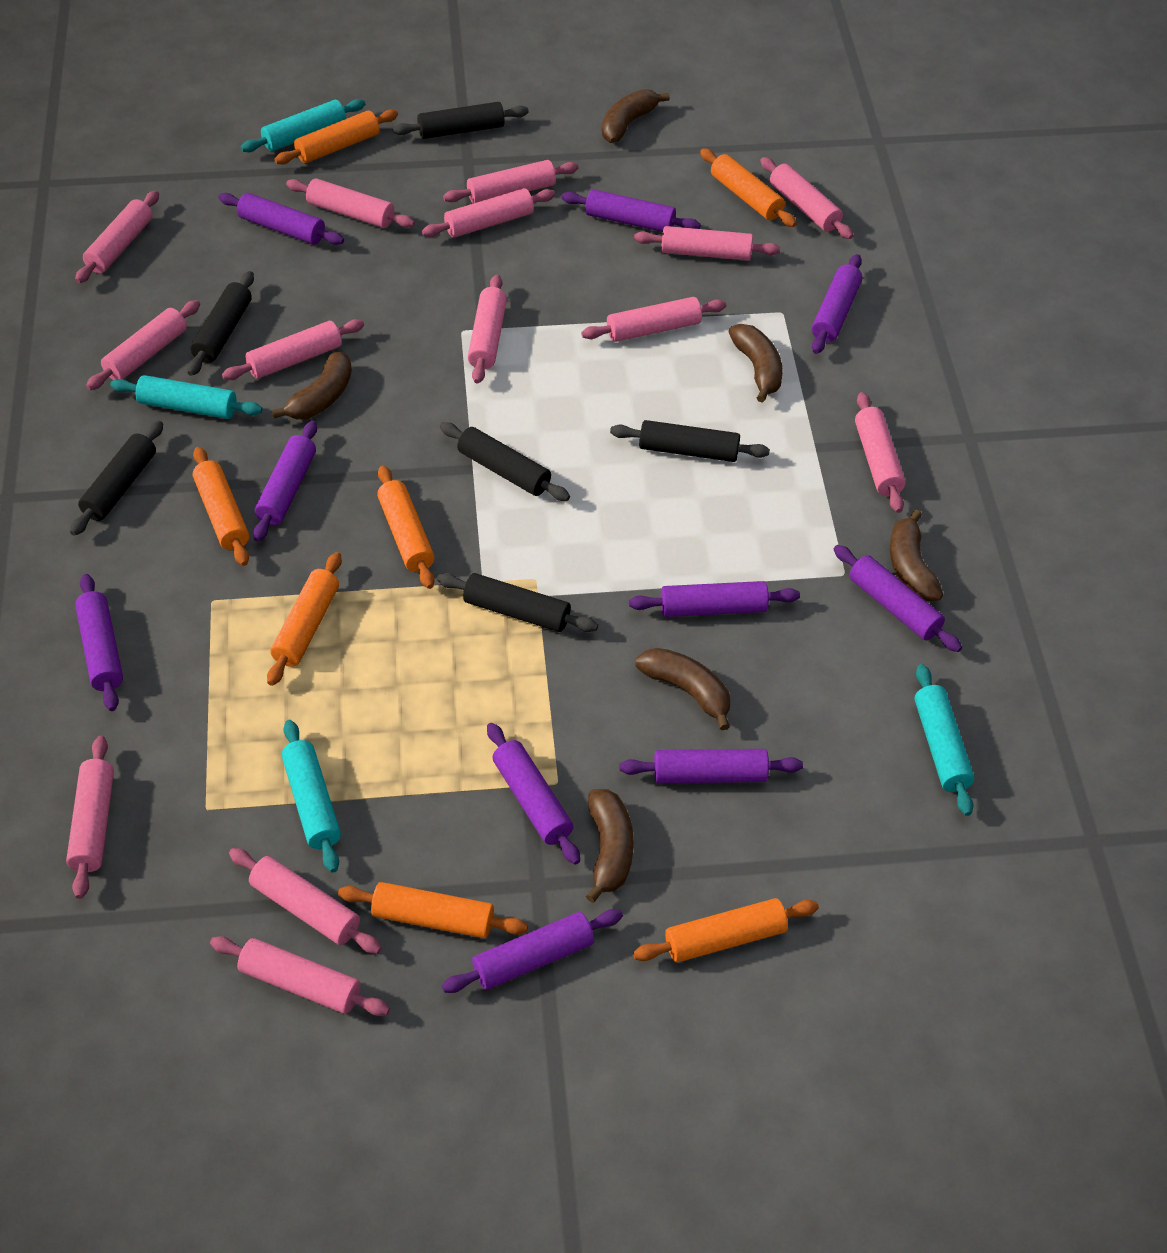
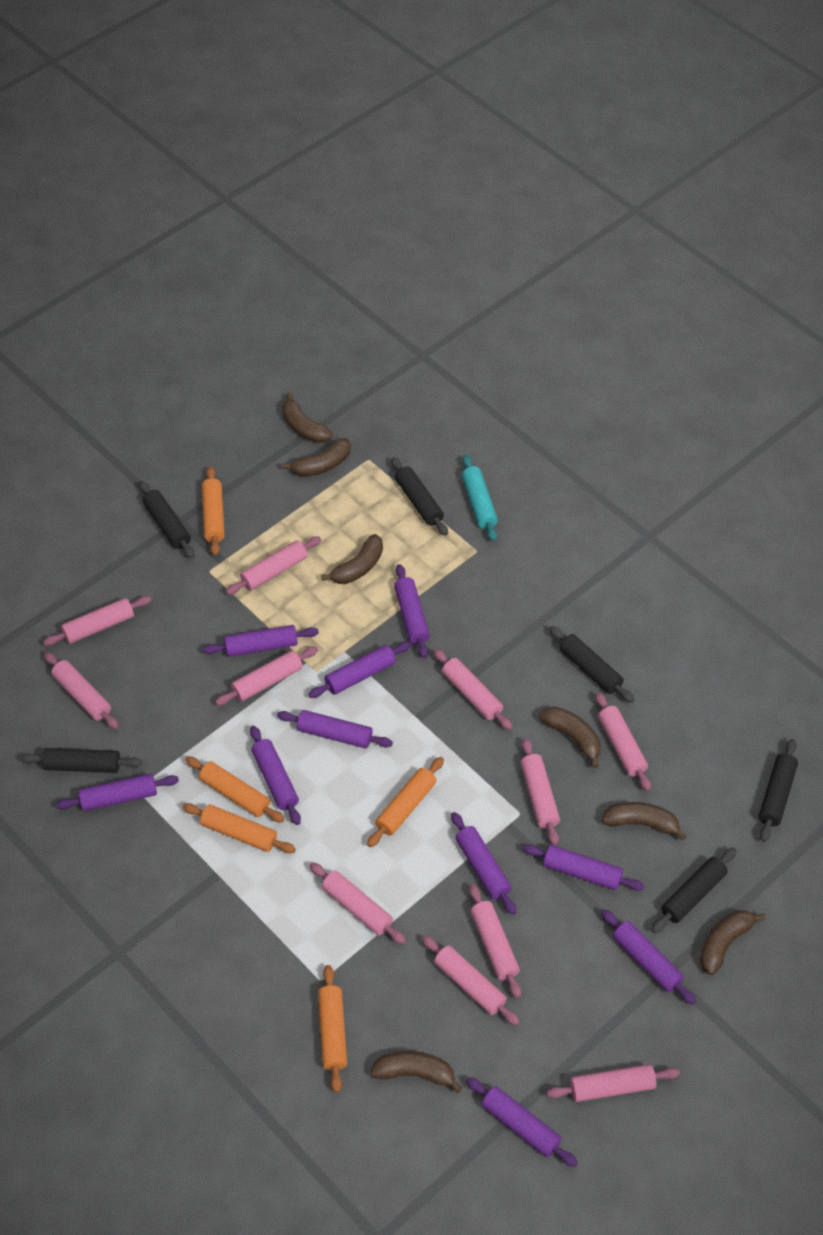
brown banana: [272,351,352,419] [586,789,634,903] [602,89,670,143] [635,648,730,730] [728,324,783,403] [890,510,943,602] = 6 -> [282,393,333,443] [282,438,351,477] [321,534,383,584] [370,1051,462,1093] [539,707,601,768] [601,802,687,841] [700,910,765,975] = 7
orange rolling pin: [193,447,249,566] [267,552,342,686] [274,110,398,164] [338,882,528,938] [377,466,435,589] [633,898,819,963] [700,148,797,227] = 7 -> [182,803,296,853] [185,756,284,823] [202,466,225,556] [318,965,347,1093] [367,757,444,847] = 5
pink rolling pin: [66,736,114,899] [75,191,159,283] [86,300,200,390] [210,936,390,1016] [222,319,364,380] [229,848,382,954] [286,179,415,228] [422,188,555,237] [443,160,579,204] [468,275,507,384] [581,297,726,342] [634,226,780,261] [760,157,853,239] [855,392,906,513] = 14 -> [43,596,152,646] [44,652,119,729] [215,646,318,706] [226,536,321,595] [309,862,406,944] [422,936,520,1026] [433,649,512,730] [469,884,521,999] [521,738,560,846] [546,1064,680,1102] [595,692,651,791] = 11
turquoise rolling pin: [110,375,263,419] [241,99,365,152] [281,720,341,872] [915,664,974,816] = 4 -> [462,455,498,541] = 1

